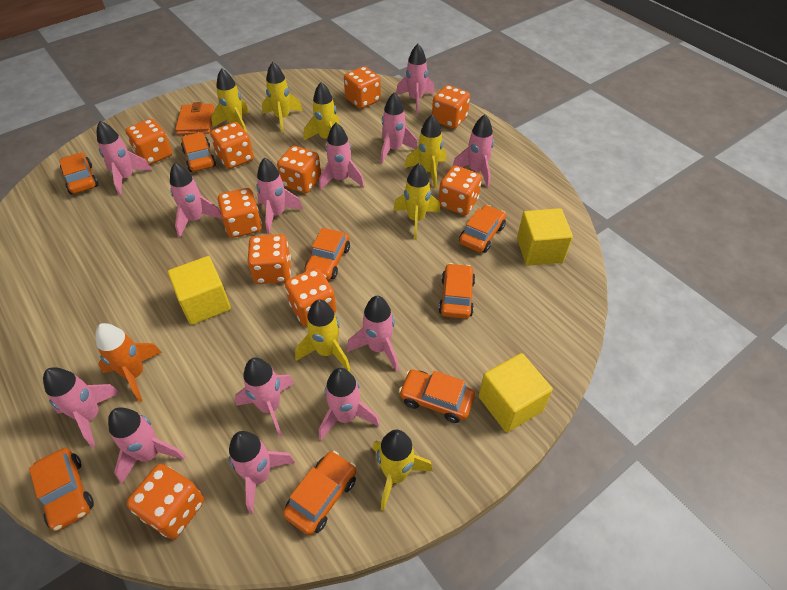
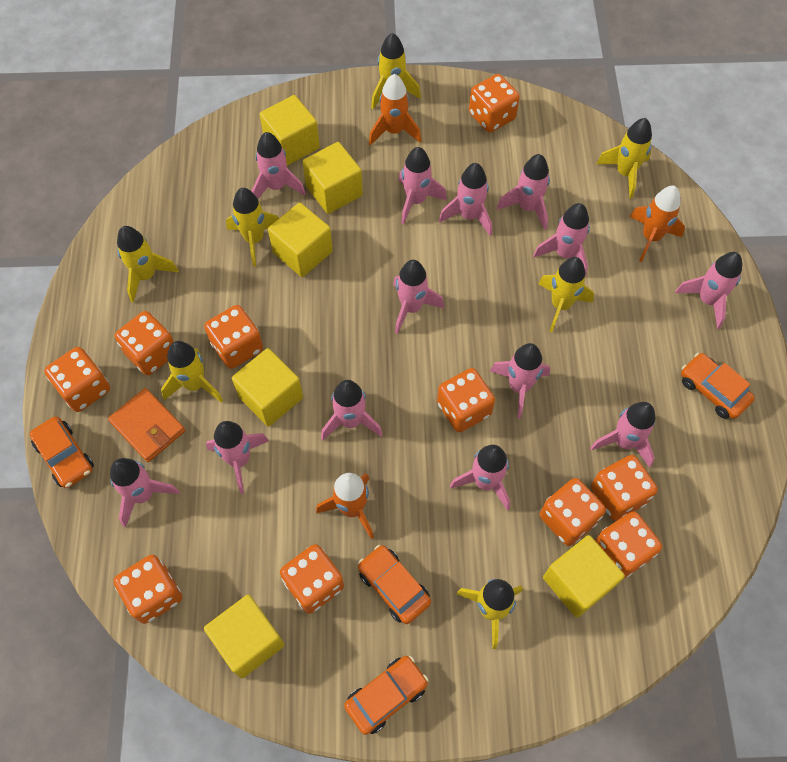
orange car: [29,448,94,531] [60,152,98,194] [181,132,216,172] [283,451,356,535] [305,228,350,280] [399,369,475,423] [438,263,475,319] [459,205,506,253] = 8 -> [30,416,94,488] [344,656,428,735] [358,545,431,624] [681,353,755,419] = 4
orange rocket: [95,323,162,402] = 1 -> [316,473,374,539] [369,74,421,145] [630,186,685,262] = 3
yellow cube: [168,256,231,325] [479,353,553,432] [517,208,573,266] = 3 -> [204,595,285,678] [232,348,303,427] [260,95,320,166] [268,203,333,277] [303,142,363,214] [543,535,625,618] = 6

